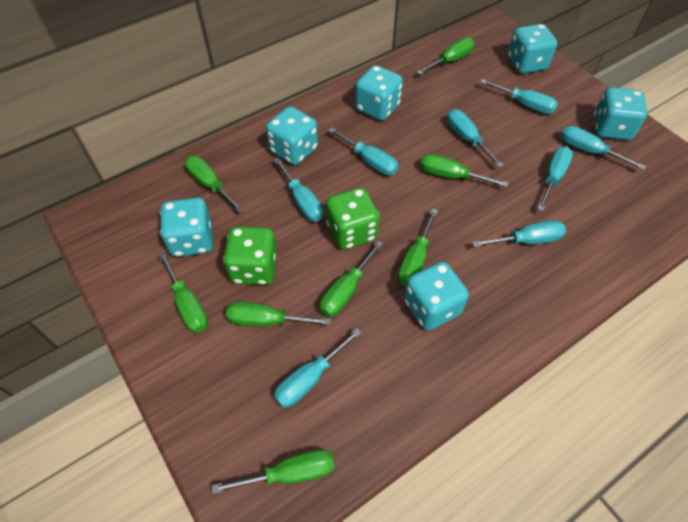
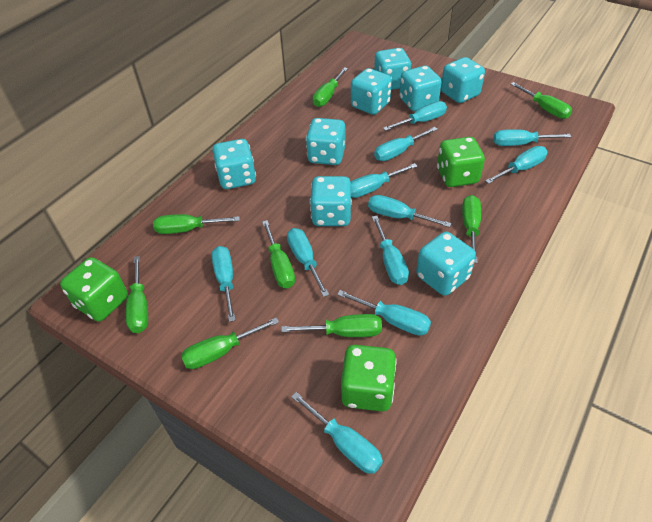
green dice: [223,226,278,285] [326,187,380,250] = 2 -> [60,257,128,322] [341,345,397,411] [437,137,485,187] = 3
turquoise dice: [160,198,213,257] [266,106,318,165] [355,65,403,121] [404,262,469,331] [508,24,557,74] [594,87,647,140] = 6 -> [212,139,256,189] [306,118,346,165] [310,176,352,226] [351,68,392,115] [374,48,411,90] [399,66,442,111] [416,232,476,296] [441,57,485,103] = 8
turquoise screwdriver: [273,157,323,222] [274,328,362,408] [328,128,399,175] [447,109,504,168] [472,220,566,247] [480,79,558,114] [538,146,573,211] [561,126,646,170] = 8 -> [211,246,236,322] [287,228,329,297] [291,392,383,474] [337,290,431,336] [350,163,418,198] [368,195,452,228] [372,216,409,285] [374,127,438,161] [383,101,447,131] [485,146,548,184] [493,129,571,146] = 11

